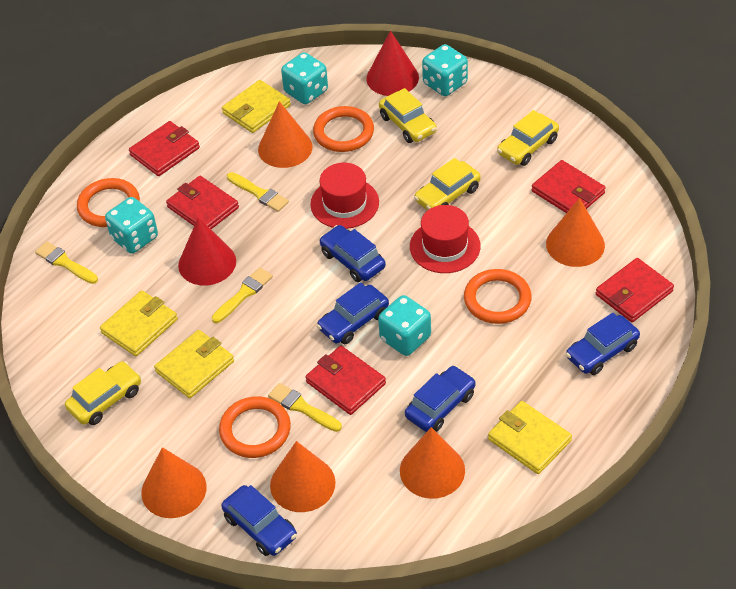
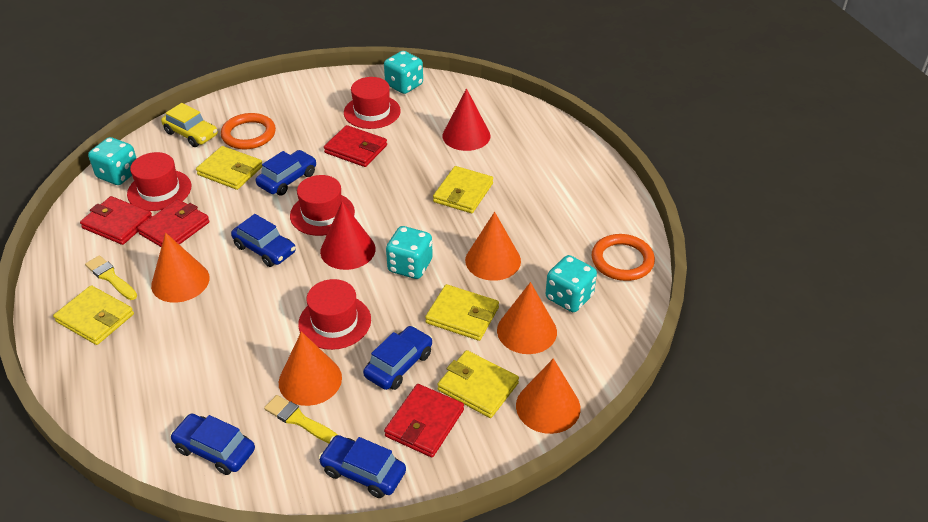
orange ring: [77,178,140,227] [219,396,291,458] [313,106,374,152] [464,269,532,324] = 4 -> [221,113,276,149] [591,234,655,281] = 2
red hat: [310,163,379,229] [410,205,480,273] = 2 -> [127,152,191,211] [290,175,355,236] [298,279,371,350] [344,77,401,129] = 4
red wallet: [129,121,200,176] [166,176,239,229] [305,346,386,415] [531,160,606,213] [596,258,674,322] = 5 -> [80,196,152,245] [137,199,210,247] [324,125,387,167] [384,384,464,457] = 4
yellow brush: [35,241,98,284] [212,267,273,323] [227,172,289,212] [268,383,342,432] = 4 -> [85,255,137,300] [264,395,337,444] = 2
yellow car: [65,361,141,425] [379,88,437,143] [414,158,481,211] [497,110,559,166] = 4 -> [161,103,218,147] = 1
yellow wallet: [100,290,178,356] [154,330,234,398] [222,80,291,133] [488,401,572,474] = 4 -> [53,285,134,345] [196,146,262,190] [425,284,499,341] [433,166,493,213] [437,350,519,418] = 5

